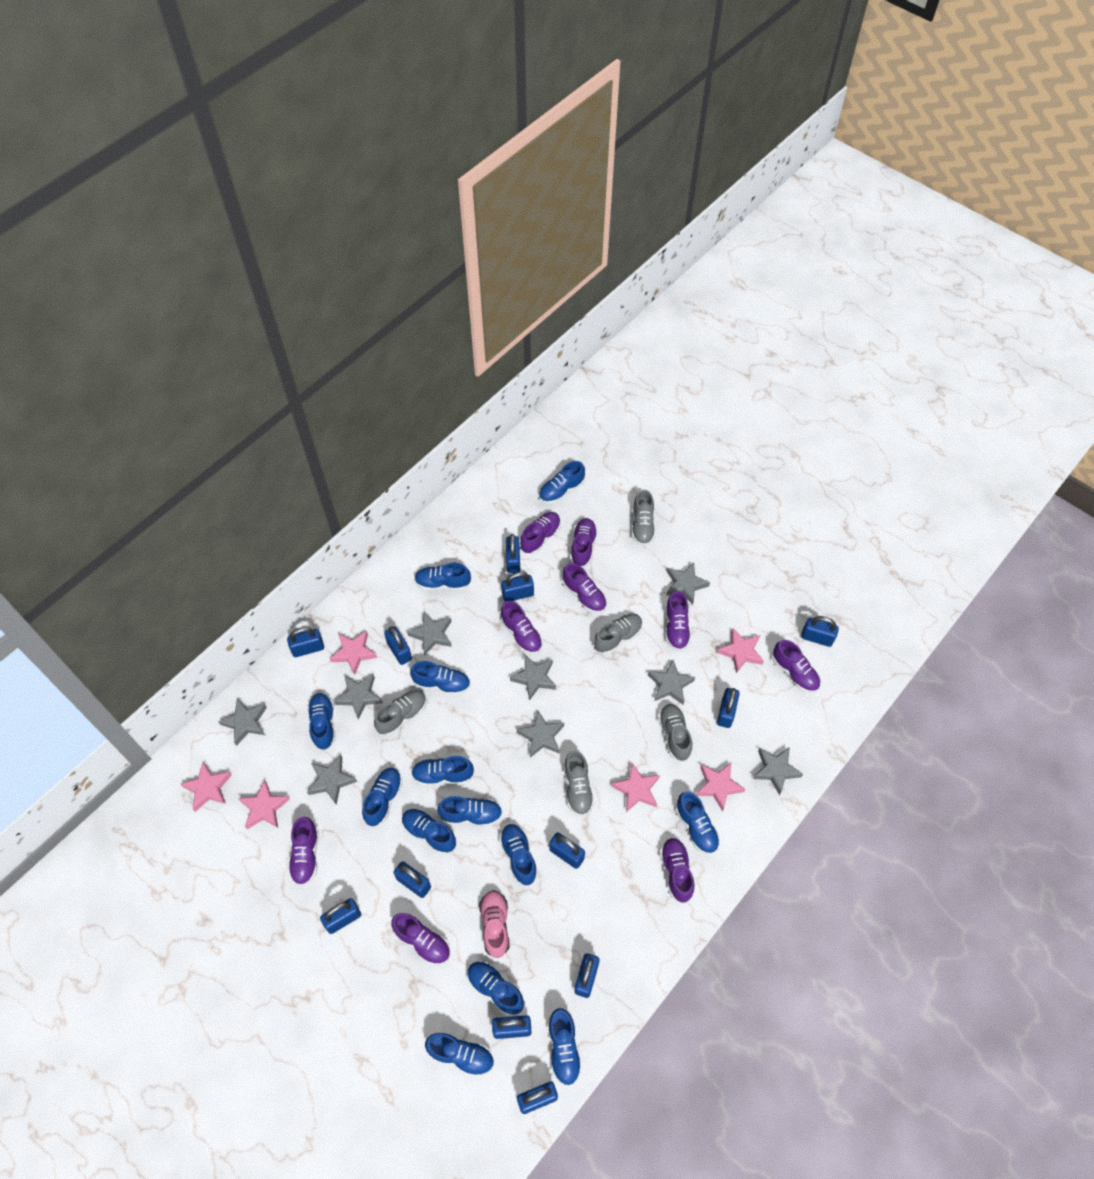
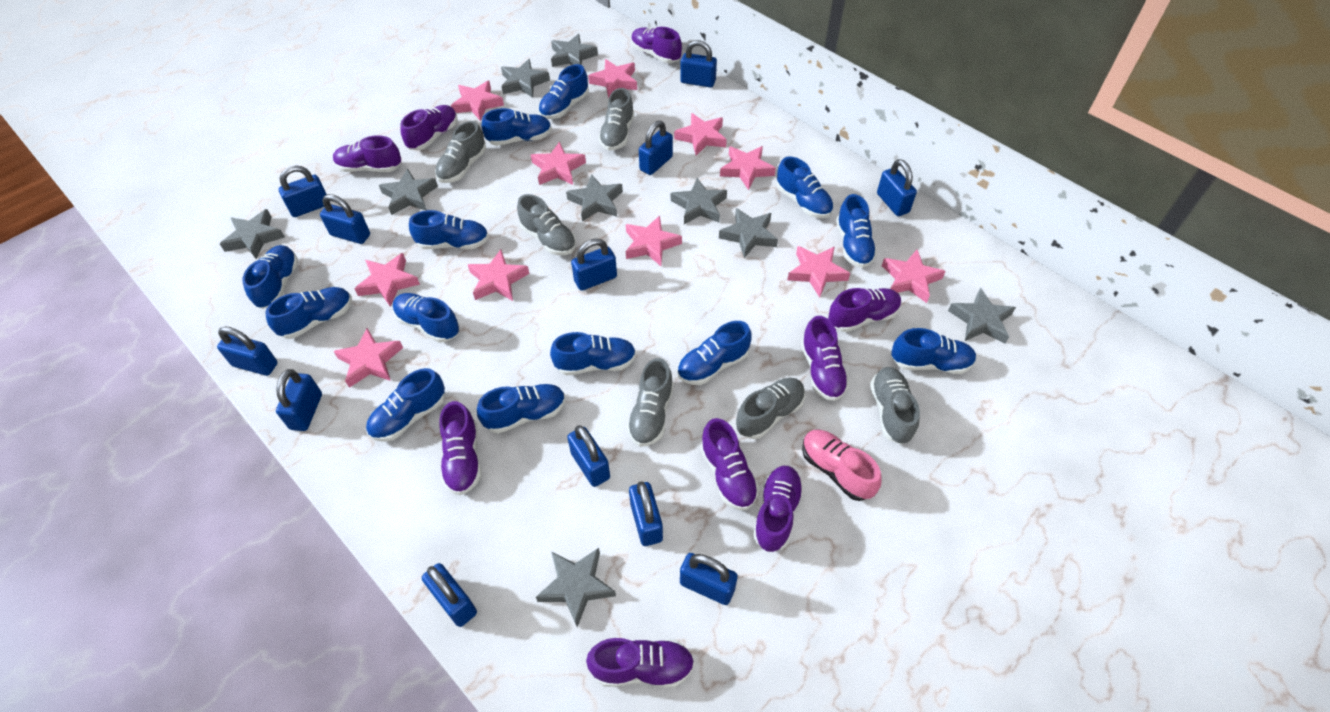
grey shoe: [374,690,427,736] [564,750,594,816] [594,613,643,654] [632,490,655,546] [658,704,692,761] = 5 -> [435,121,486,183] [517,194,576,255] [598,88,634,151] [627,358,674,447] [736,378,805,439] [870,367,920,444] = 6
pink star: [180,762,232,812] [238,780,290,829] [330,631,377,675] [611,763,660,812] [696,763,745,811] [717,628,764,673] = 6 -> [333,328,403,388] [354,253,420,307] [451,81,504,121] [468,249,529,301] [531,142,586,185] [588,59,637,98] [626,216,682,266] [674,113,727,156] [720,146,776,190] [787,246,850,297] [882,250,946,303] = 11

